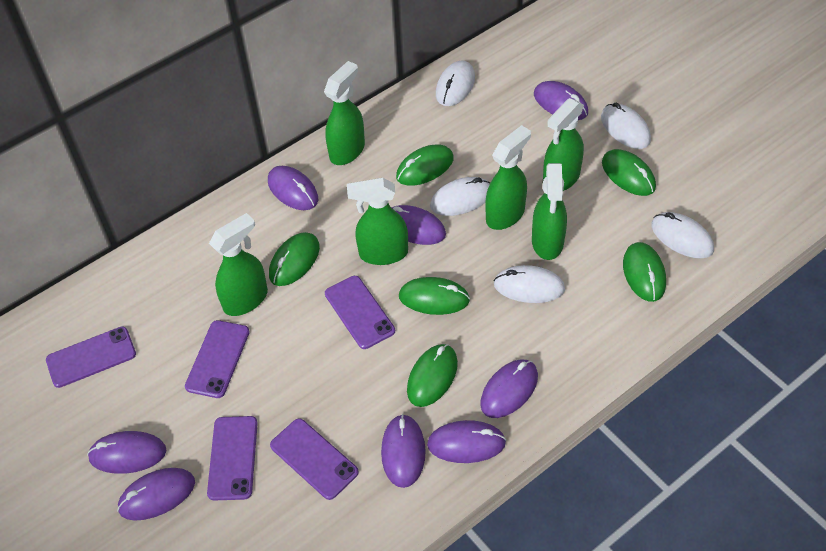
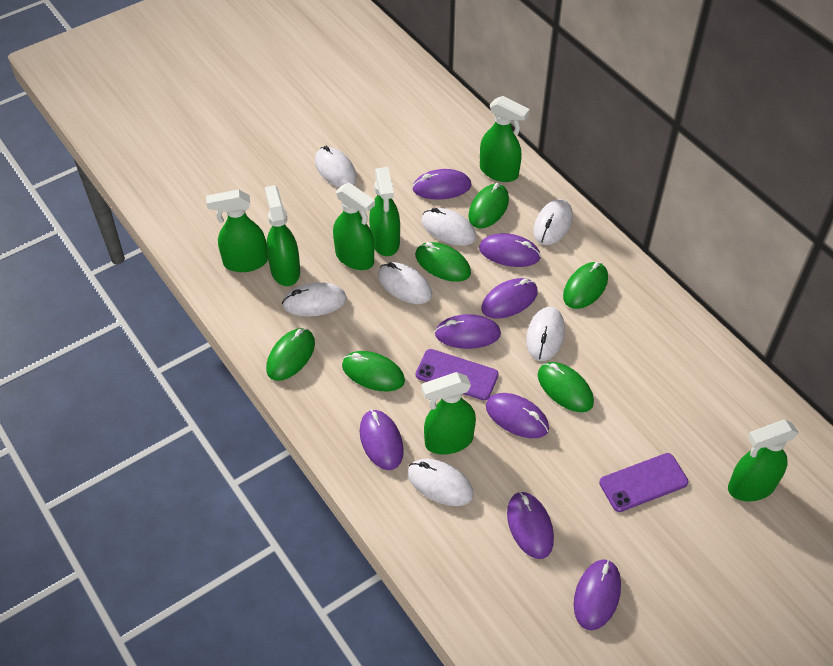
green spray bottle: [209,213,268,316] [324,61,365,165] [347,178,408,265] [485,125,531,230] [532,163,567,260] [543,98,584,191] = 6 -> [206,189,268,272] [265,185,300,286] [333,183,375,270] [369,167,400,256] [421,372,476,455] [480,96,530,182] [728,420,799,501] = 7
purple phone: [46,326,136,388] [185,320,250,398] [207,416,258,501] [270,418,359,500] [325,276,395,349] = 5 -> [416,349,499,400] [599,453,688,512] = 2
white mouse: [430,177,490,216] [436,60,475,106] [493,265,565,303] [601,102,651,149] [651,212,714,258] = 5 -> [282,282,347,317] [315,146,357,187] [378,262,432,304] [408,459,474,506] [421,208,476,246] [526,307,565,361] [533,199,573,245] = 7

